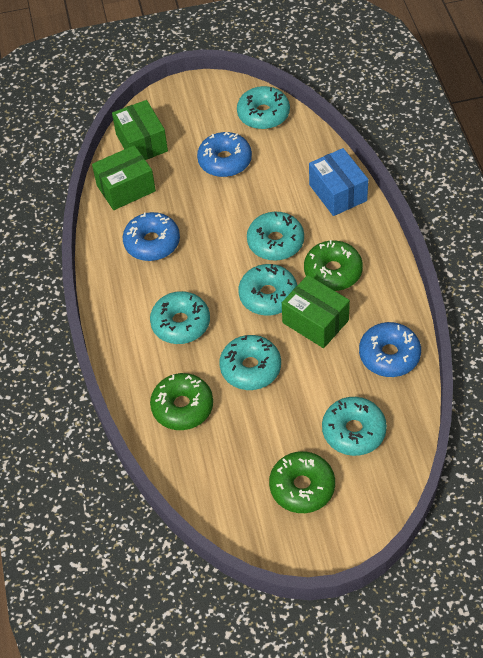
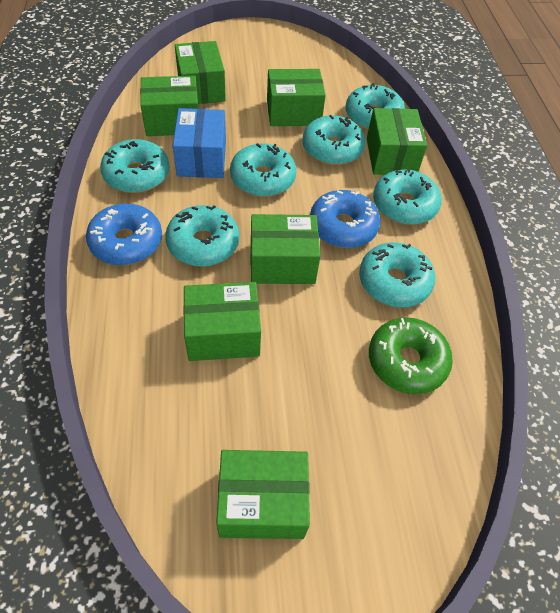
blue donut: [123,212,180,261] [197,132,252,177] [359,322,421,377] = 3 -> [86,204,162,265] [310,190,380,248] = 2
green box: [92,145,156,210] [112,100,168,160] [282,275,350,348] = 3 -> [140,76,199,136] [175,41,226,104] [183,282,261,361] [216,450,310,539] [251,214,320,284] [267,69,326,126] [367,108,427,175] = 7
green donut: [150,373,213,430] [269,451,335,513] [304,240,363,291] = 3 -> [369,317,453,394] = 1
turquoise donut: [150,291,210,344] [219,335,281,390] [237,86,290,129] [238,264,297,316] [247,212,304,261] [322,397,387,456] = 6 -> [100,139,169,193] [165,205,239,267] [230,143,296,197] [302,115,366,165] [345,83,405,130] [359,242,435,307] [373,168,442,225] = 7

